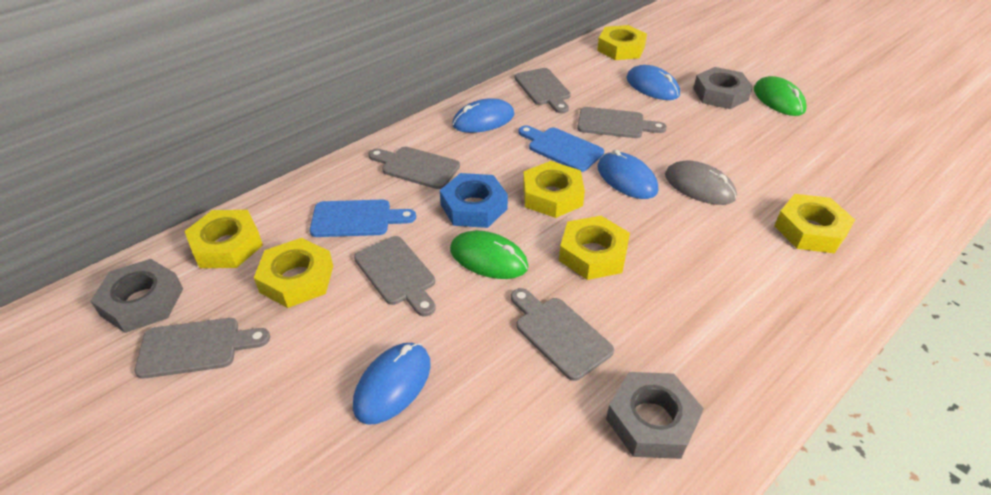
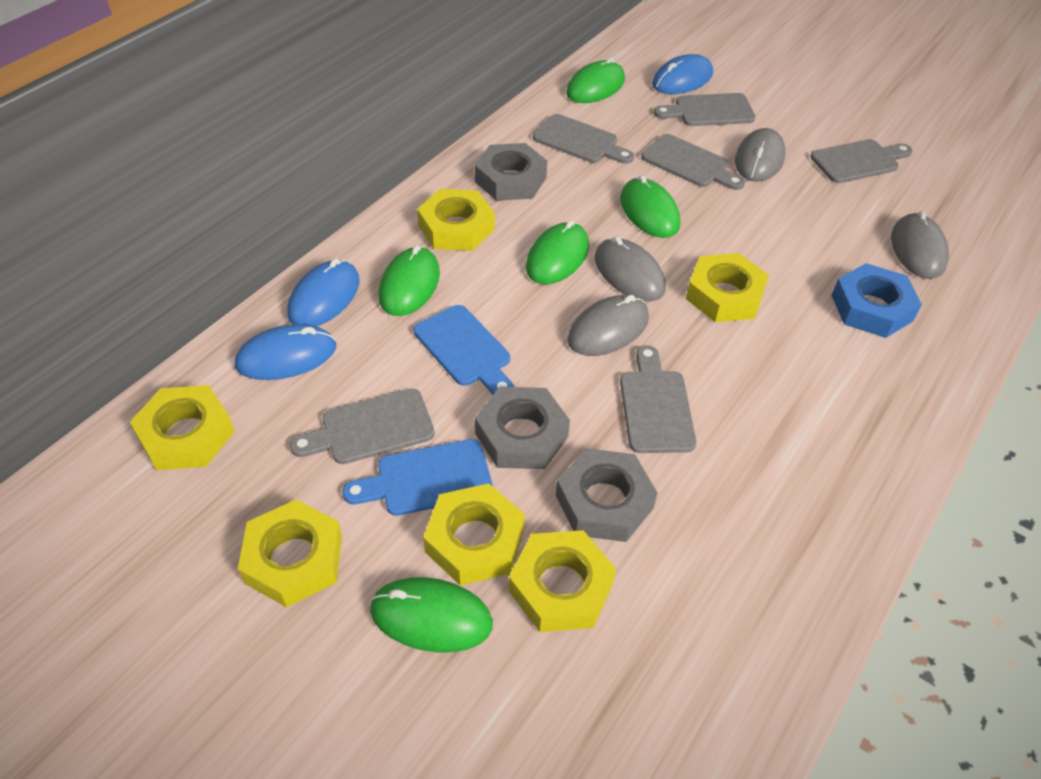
blue mouse: [353,343,431,425] [452,99,514,133] [597,149,658,199] [626,65,680,100] = 4 -> [235,324,336,380] [287,258,360,326] [652,54,713,94] = 3
green mouse: [450,231,529,279] [754,76,806,116] = 2 -> [370,577,493,653] [378,245,440,316] [526,220,589,284] [566,57,625,103] [620,175,680,238] = 5
grey mouse: [665,161,737,205] = 1 -> [567,295,649,356] [595,236,666,302] [735,128,786,182] [891,211,949,279] = 4

